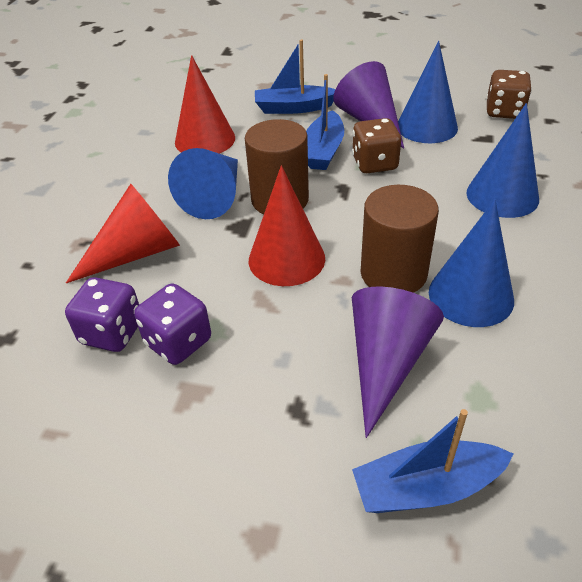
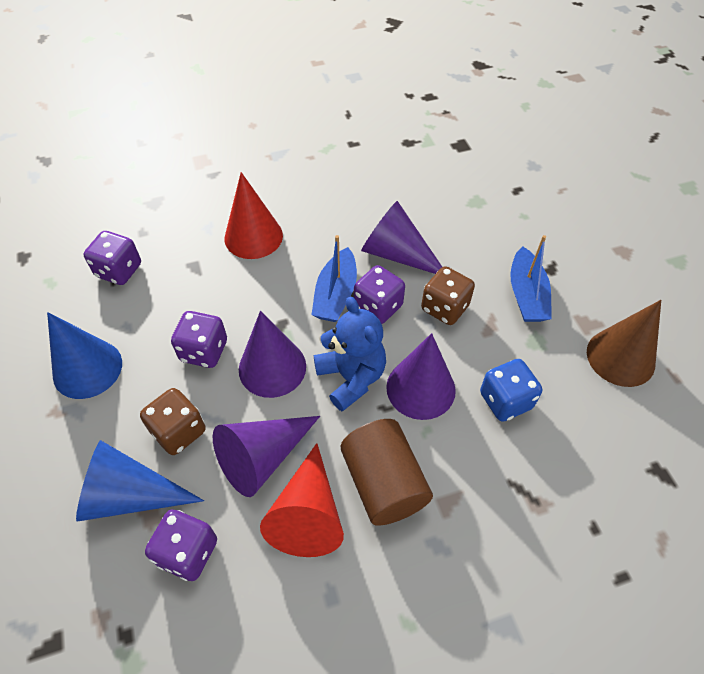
blue boat: [255,40,335,114] [306,74,344,170] [352,409,514,513] = 3 -> [312,235,357,322] [511,235,552,322] = 2
blue cone: [168,148,238,219] [398,41,458,143] [429,199,514,327] [466,103,539,218] = 4 -> [47,312,122,399] [76,440,204,522] = 2
blue dice: none = 0 -> [480,359,542,422] = 1
blue teddy bear: none = 0 -> [314,297,386,412] = 1
brown cone: none = 0 -> [587,300,661,387] = 1
brown cylinder: [245,119,309,214] [361,185,439,293] = 2 -> [341,419,433,525] = 1
purple cone: [333,61,404,148] [352,286,444,438] = 2 -> [213,416,320,497] [239,311,306,398] [361,201,442,274] [386,333,456,420] = 4
purple dice: [65,277,139,352] [134,283,211,365] = 2 -> [84,231,141,285] [145,509,217,581] [171,311,227,368] [354,265,405,324] = 4
red cone: [66,184,180,283] [175,55,235,154] [249,165,325,286] = 3 -> [224,172,283,259] [260,443,344,557] = 2

